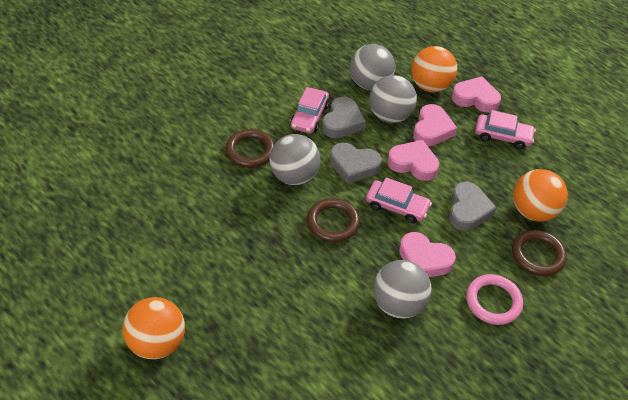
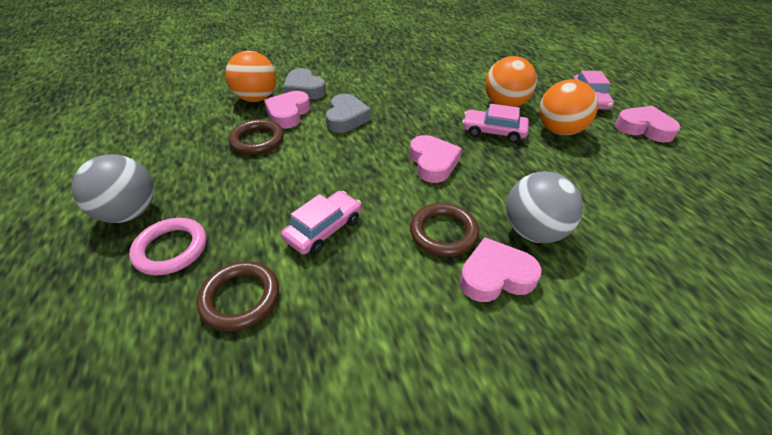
grey ball: [270,134,321,185] [349,44,395,90] [369,75,417,123] [373,260,432,319] = 4 -> [72,154,154,223] [506,171,583,243] = 2
grey heart: [322,97,366,138] [330,143,381,184] [449,182,497,231] = 3 -> [283,68,326,99] [326,94,372,133] = 2

